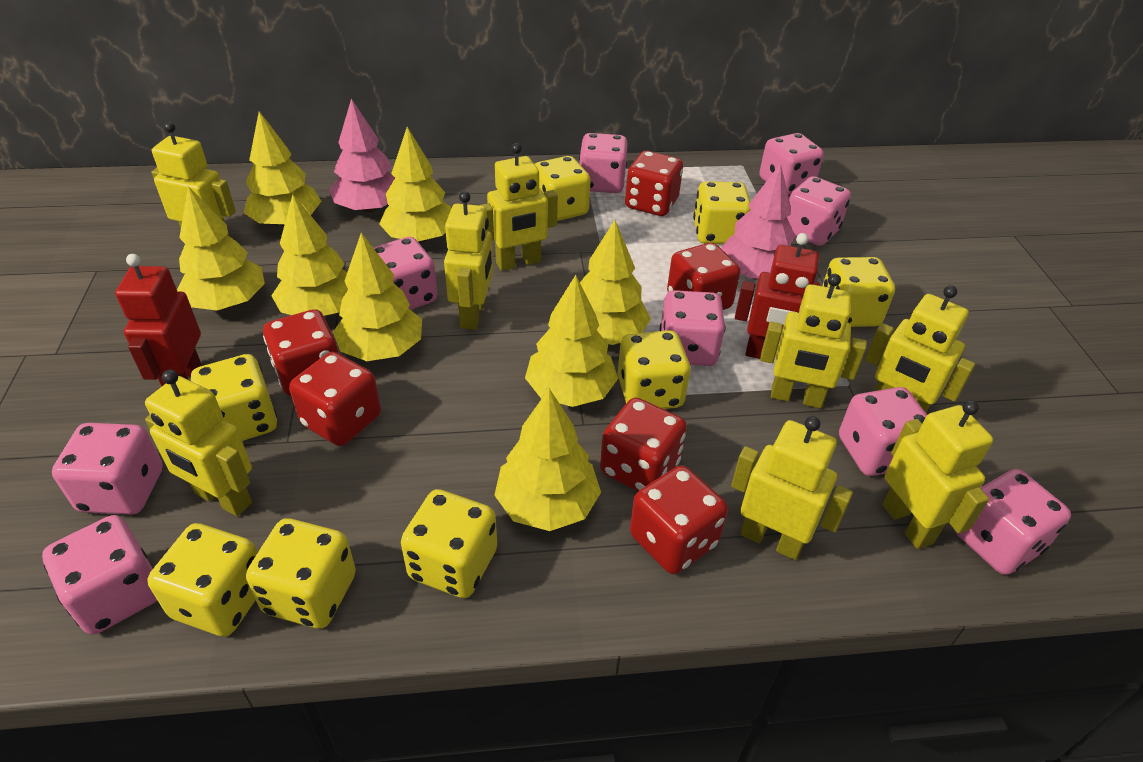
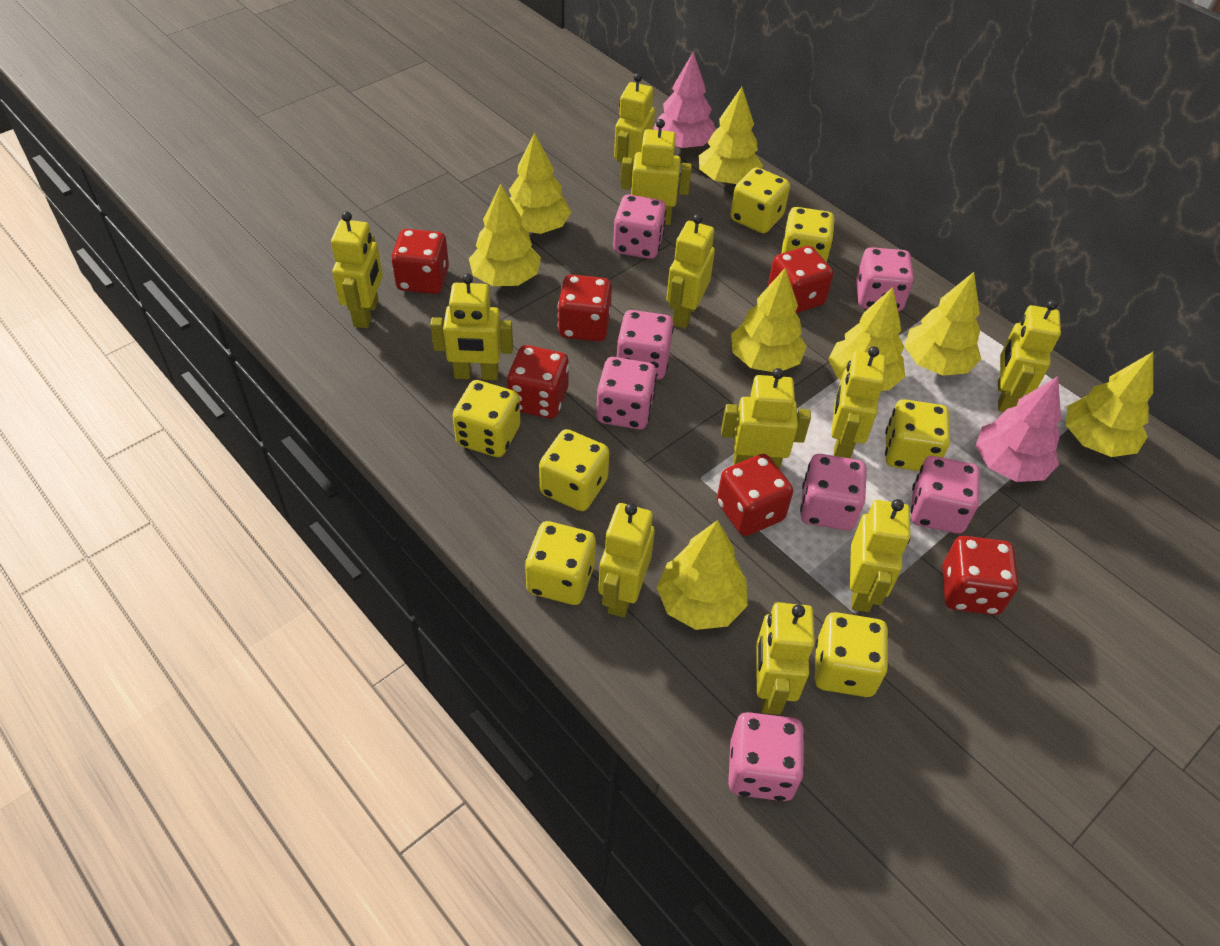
pink dice: [42,515,158,635] [52,423,163,515] [373,237,438,310] [579,133,627,193] [660,290,725,366] [759,133,824,194] [787,176,851,246] [839,387,927,476] [954,469,1071,575] = 9 -> [596,357,657,429] [613,194,666,259] [617,310,674,380] [728,712,805,801] [800,454,867,531] [856,247,914,311] [911,456,980,534] = 7
red robot: [115,254,201,386] [735,233,820,359] = 2 -> none = 0
yellow dice: [147,523,258,637] [191,354,277,441] [246,518,356,629] [401,489,497,598] [535,156,591,221] [617,330,691,409] [693,181,751,244] [823,257,895,327] = 8 -> [453,380,520,457] [525,521,596,605] [539,429,610,511] [730,167,790,233] [781,207,835,262] [814,612,889,697] [885,399,950,471] = 7
yellow robot: [145,370,252,516] [152,122,236,236] [444,191,493,330] [479,143,558,271] [731,416,853,560] [760,274,866,408] [865,285,975,413] [882,400,993,549] = 8 -> [331,212,383,328] [430,274,513,380] [598,503,655,618] [614,73,655,184] [621,119,692,225] [666,214,715,329] [721,368,811,469] [756,602,815,715] [831,346,886,458] [850,499,911,612] [998,300,1061,412] = 11

